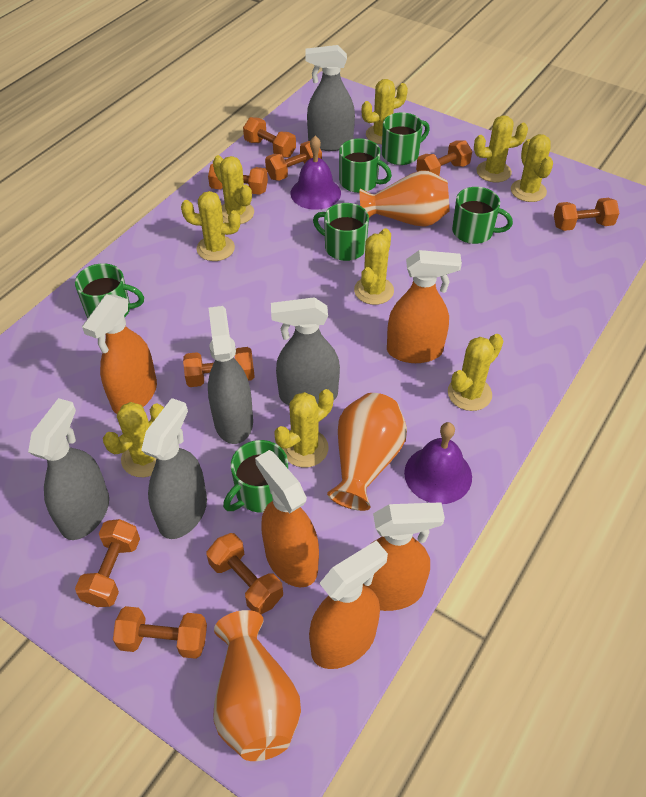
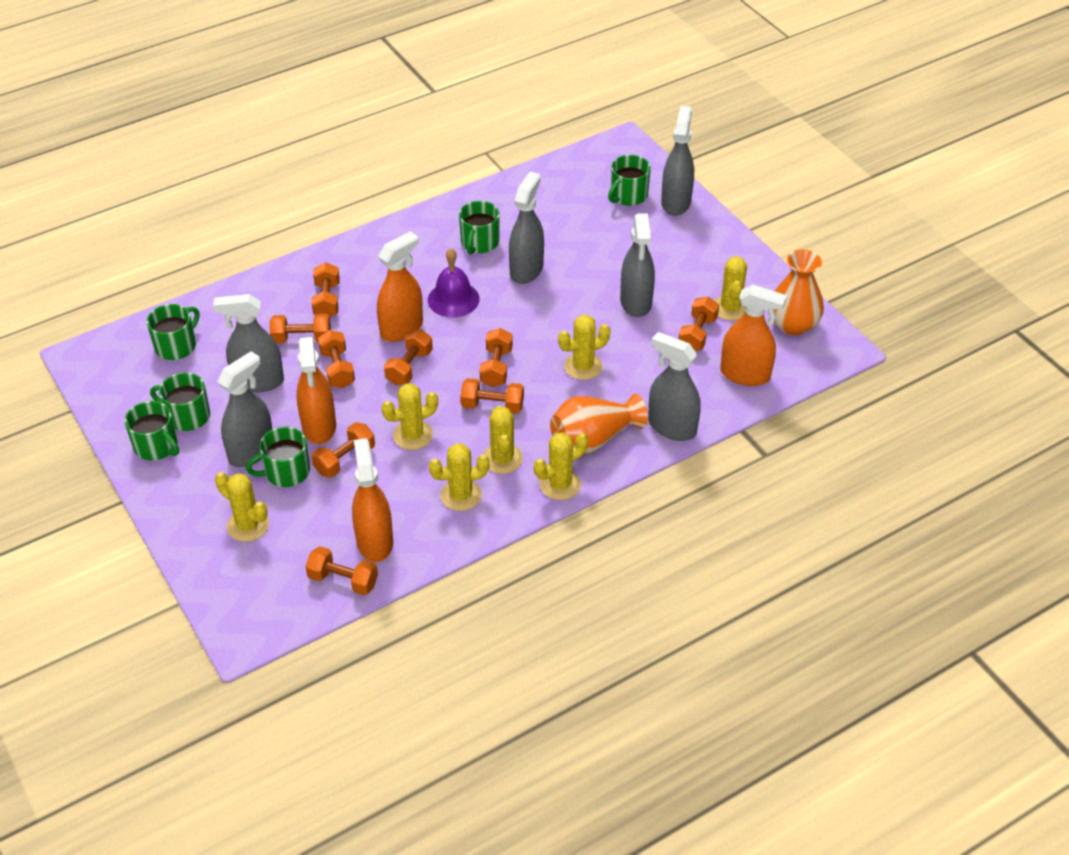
grey spray bottle: [28,398,109,540] [141,398,207,539] [208,306,253,444] [271,297,340,405] [305,45,355,151] = 5 -> [213,294,284,392] [217,351,272,467] [509,172,544,284] [620,213,655,317] [648,332,701,441] [661,106,694,216] = 6
orange spray bottle: [82,294,157,414] [255,450,319,587] [309,540,388,669] [363,502,445,611] [387,250,462,363] = 5 -> [297,337,336,444] [352,438,393,562] [377,231,423,342] [720,285,787,386] = 4
orange vase: [213,610,301,761] [327,393,407,511] [360,170,450,227] = 3 -> [550,394,648,454] [774,249,824,335] = 2
purple bell: [291,136,341,210] [404,422,472,504] = 2 -> [428,248,480,318] = 1
yellow cactus: [103,402,164,477] [181,191,240,261] [213,155,254,224] [274,389,333,468] [354,228,394,305] [362,79,408,144] [448,334,503,411] [474,115,528,182] [511,134,553,202] = 9 -> [215,472,269,542] [381,383,438,450] [429,443,490,511] [483,406,523,474] [534,433,588,500] [558,315,611,380] [714,256,747,321] = 7

